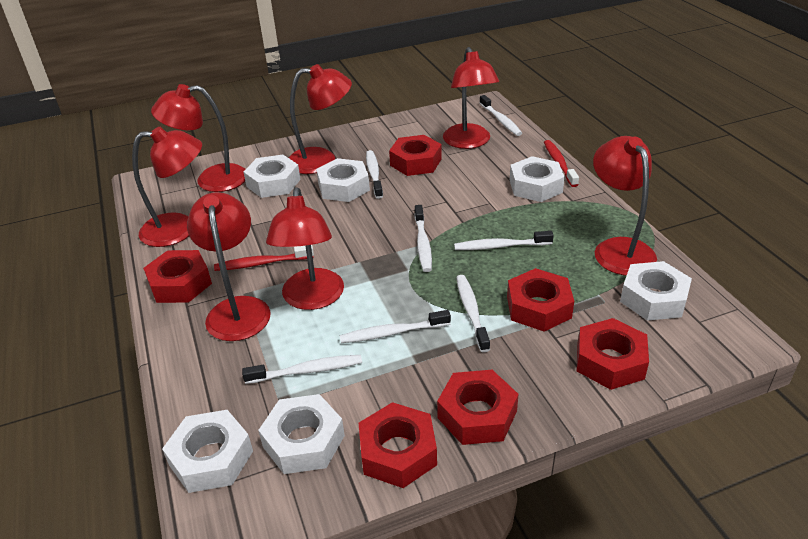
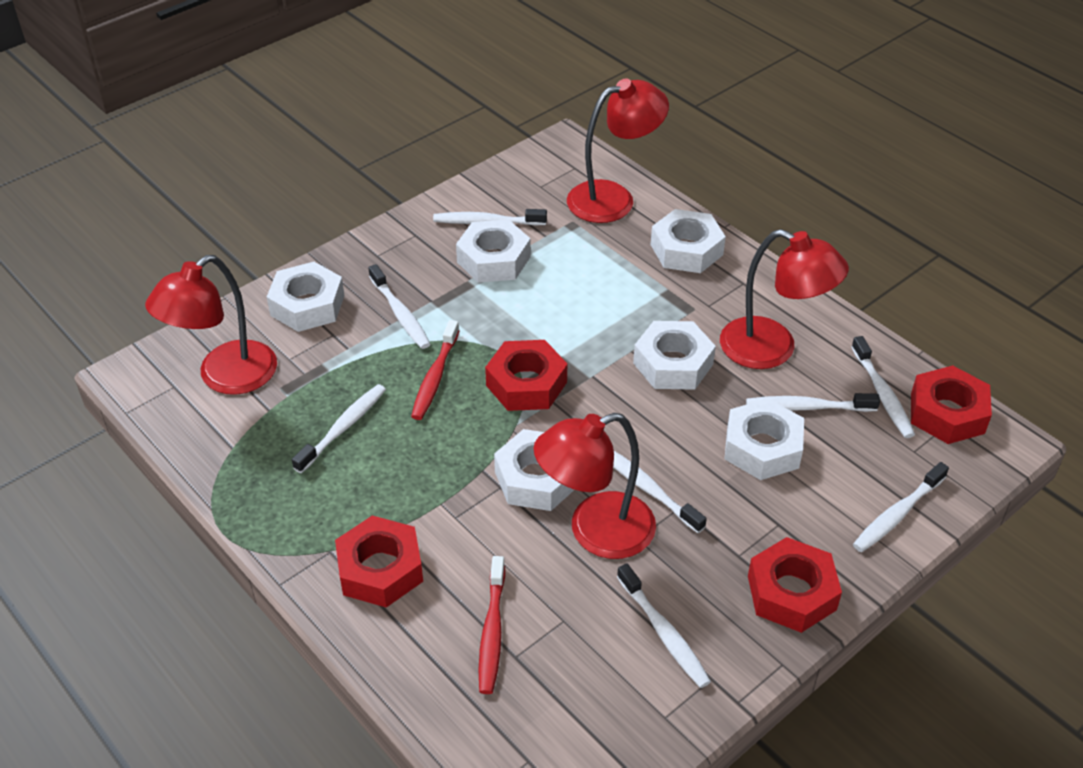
red lamp: [132,127,202,247] [151,84,246,192] [187,192,271,341] [266,187,344,310] [289,64,352,174] [443,47,499,149] [593,136,657,276] = 7 -> [145,255,277,395] [534,413,656,559] [567,79,669,223] [720,229,849,369] = 4
red nut: [143,250,212,303] [359,402,437,488] [389,135,442,176] [437,370,519,445] [507,268,574,332] [577,318,649,390] = 6 -> [335,515,423,607] [485,340,567,411] [748,537,842,633] [911,365,992,444] = 4
white toothbrush: [242,355,362,384] [340,310,451,343] [366,150,383,199] [414,205,432,272] [454,231,554,250] [456,275,490,352] [480,95,522,136] = 7 -> [292,384,386,473] [368,264,430,349] [433,209,547,226] [613,451,707,533] [617,563,711,688] [746,393,880,412] [851,336,915,438] [853,462,949,552] = 8

